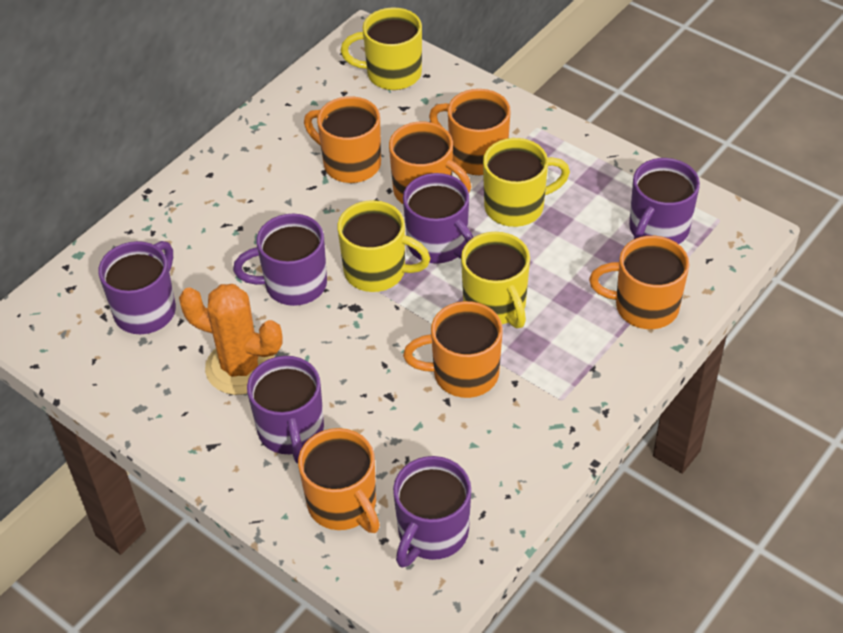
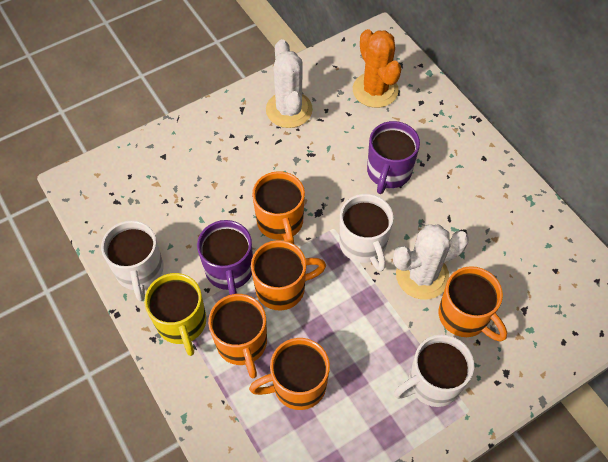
orange mug: [298,428,380,533] [304,96,381,183] [389,122,471,204] [403,301,503,398] [429,89,511,175] [589,236,689,329] = 6 -> [208,294,267,378] [249,338,330,410] [251,240,326,310] [252,171,305,244] [439,266,507,341] = 5
purple mug: [98,241,176,334] [233,213,327,306] [247,356,324,463] [393,456,471,567] [403,173,473,263] [629,158,700,244] = 6 -> [197,220,253,295] [367,121,420,194] = 2
white cactus: none = 0 -> [266,39,313,128] [393,225,469,300] = 2
white mug: none = 0 -> [101,220,164,301] [339,194,394,271] [394,335,474,407] = 3
yellow mug: [337,200,431,292] [340,7,422,90] [461,232,530,328] [483,138,570,227] = 4 -> [144,273,206,356] = 1

